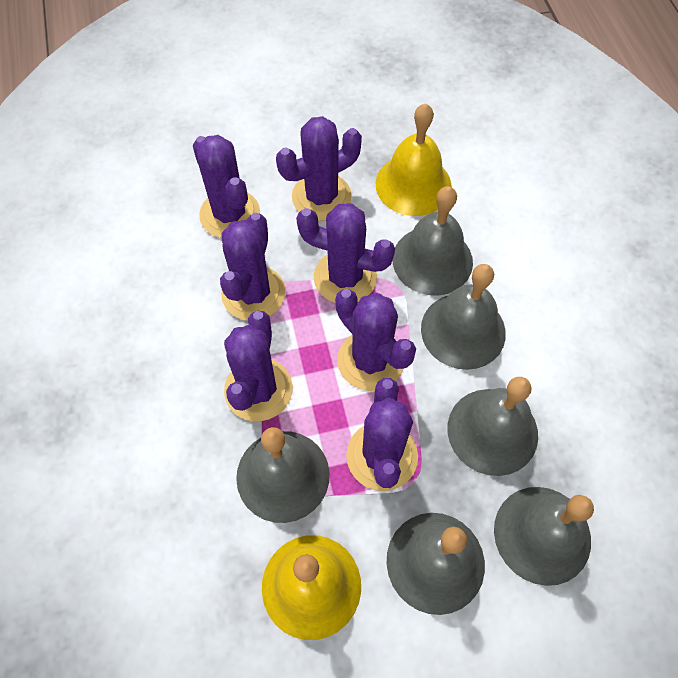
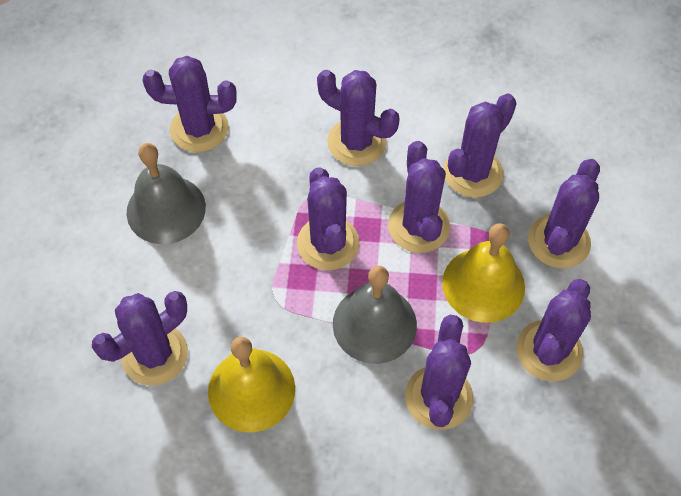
grey bell: [236,427,330,523] [386,513,485,615] [393,186,473,295] [421,264,506,370] [448,377,538,476] [494,487,594,586] = 6 -> [127,143,206,244] [333,266,417,364] = 2
purple cactus: [193,135,260,238] [220,213,286,321] [224,311,293,421] [276,116,362,221] [296,203,395,303] [335,289,416,391] [346,378,418,491] = 7 -> [92,291,188,385] [142,56,237,152] [297,167,360,270] [317,70,400,166] [388,141,450,253] [405,315,473,430] [444,94,517,198] [516,279,591,382] [528,159,600,269] = 9

